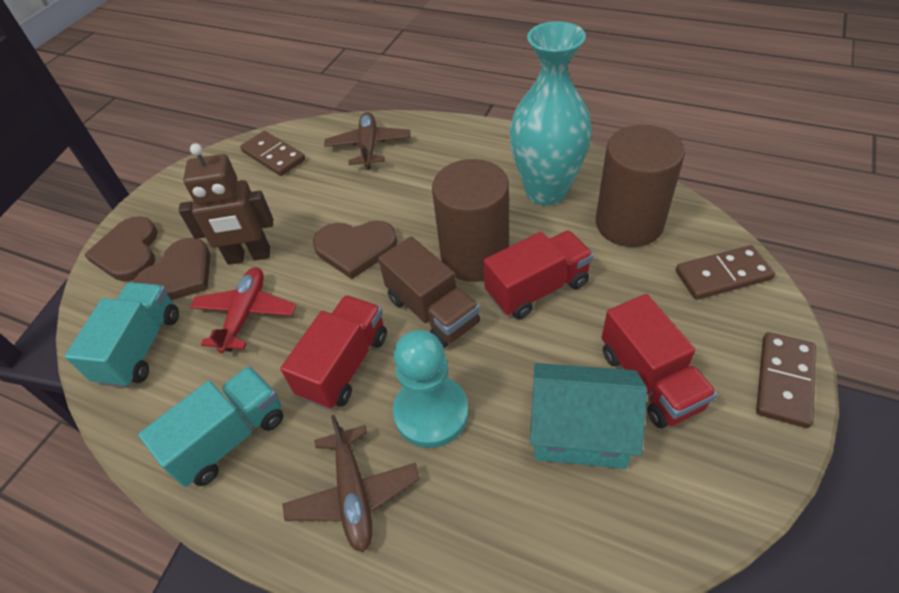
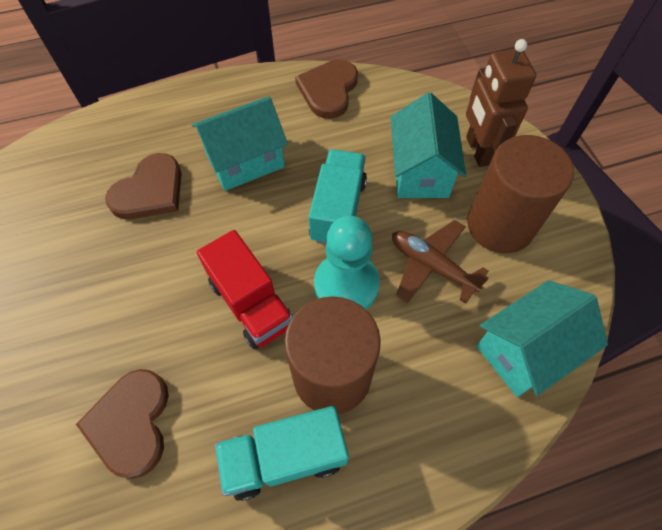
brown domino: [240,131,305,176] [676,245,775,300] [756,332,816,428] = 3 -> none = 0
brown plane: [283,415,420,552] [324,112,411,169] = 2 -> [392,220,489,304] = 1
brown truck: [378,237,480,348] = 1 -> none = 0
red plane: [190,267,296,353] = 1 -> none = 0
red truck: [280,295,387,409] [483,230,594,319] [602,294,717,428] = 3 -> [197,230,293,350] = 1
turquoise house: [530,363,647,469] = 1 -> [192,96,288,191] [391,92,466,198] [476,280,608,397] = 3
turquoise vase: [509,21,592,206] = 1 -> none = 0

